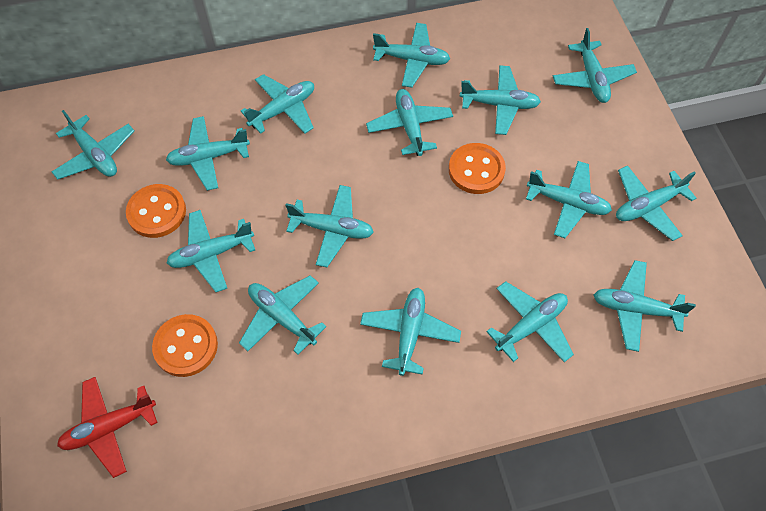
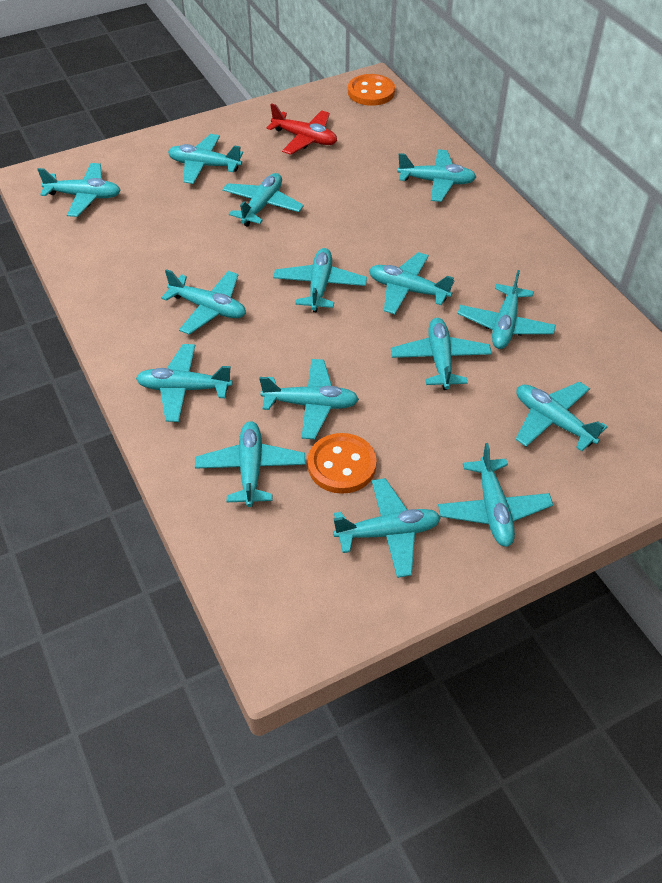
orange button: [126,184,186,238] [152,314,218,377] [449,143,506,194] = 3 -> [308,433,377,494] [348,74,395,106] = 2

